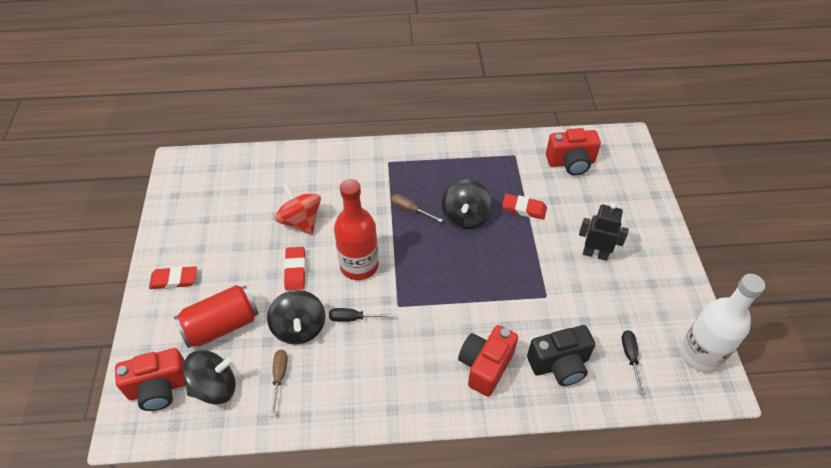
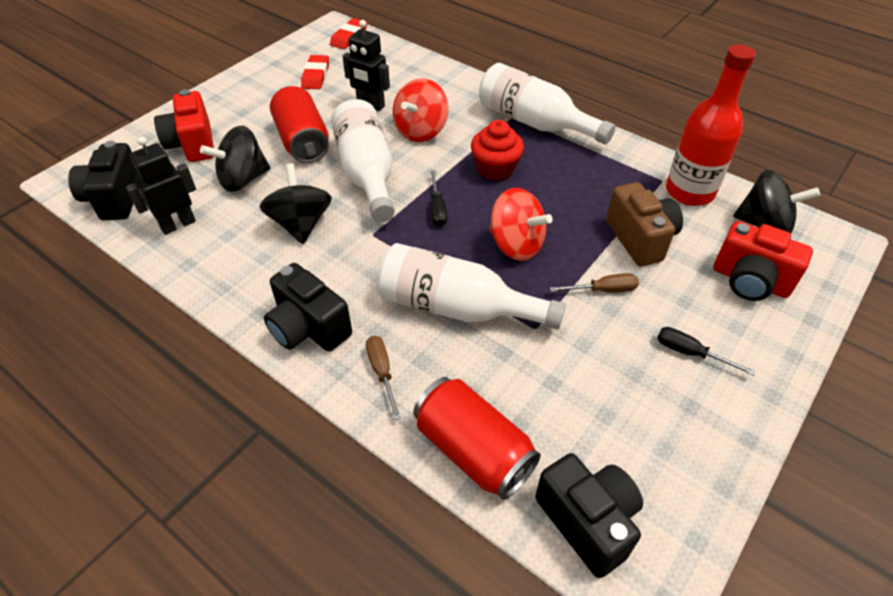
black camera: [527,325,595,386] = 1 -> [68,141,138,220] [264,263,352,352] [535,453,643,578] = 3
black robot: [579,203,629,261] = 1 -> [126,137,196,235] [343,20,390,111] = 2
brown camera: none = 0 -> [606,182,683,267] = 1
red camera: [115,348,186,411] [458,325,518,397] [546,128,601,175] = 3 -> [154,89,214,162] [713,221,813,301] = 2
red can: [174,285,259,348] = 1 -> [270,86,329,163] [413,377,541,500] = 2
red cupcake: none = 0 -> [471,120,524,181] = 1
red eraser: [149,266,197,289] [284,247,306,290] [502,194,547,220] = 3 -> [301,55,329,89] [330,18,367,49] = 2
red spinning top: [275,183,321,235] = 1 -> [393,78,448,142] [489,188,553,261] = 2
white bottle: [680,274,765,373] = 1 -> [331,99,395,222] [376,243,566,329] [479,63,615,144] = 3

